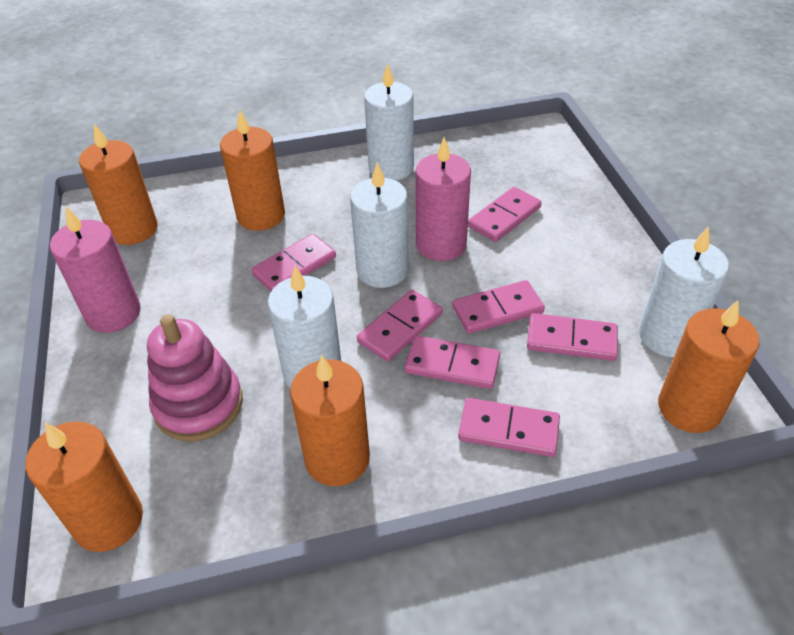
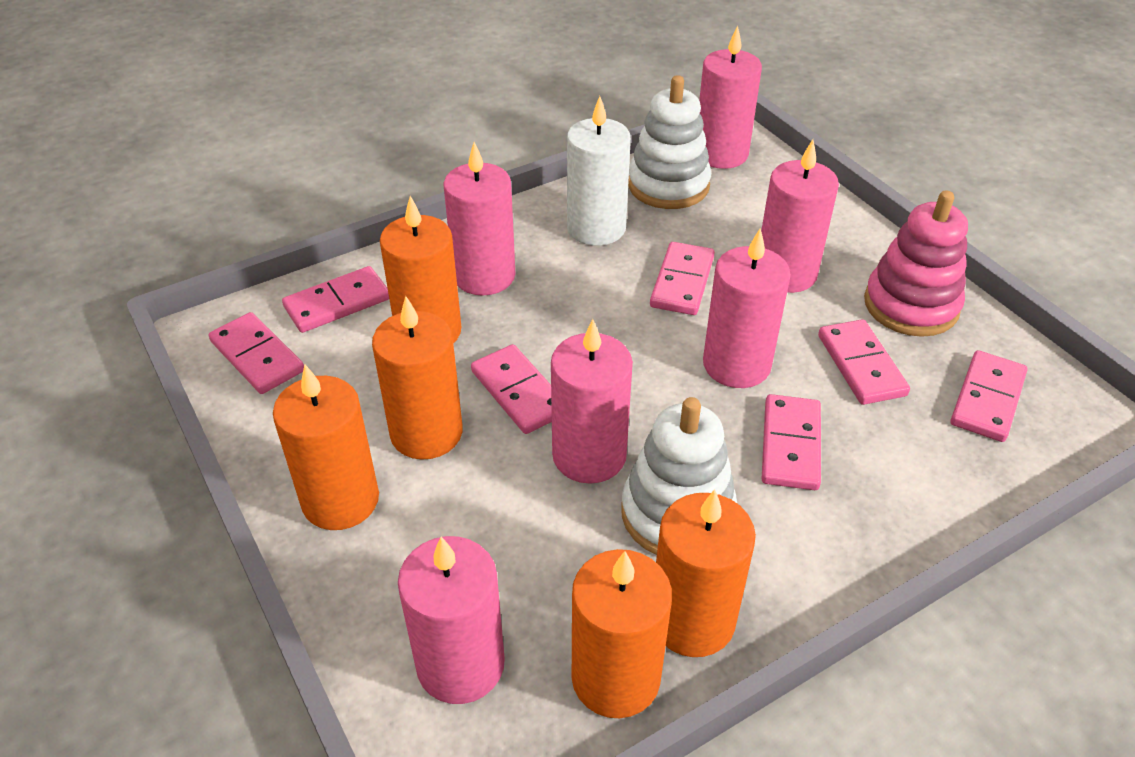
pink candle: [50,207,141,333] [415,137,471,261] = 2 -> [398,536,505,704] [443,142,516,296] [551,319,633,484] [699,25,762,169] [703,229,791,388] [761,139,839,293] = 6
white candle: [268,266,341,389] [350,163,409,288] [364,63,414,181] [639,226,729,357] = 4 -> [567,96,631,246] = 1
white stacking toy: none = 0 -> [621,397,737,555] [628,75,711,209] = 2

